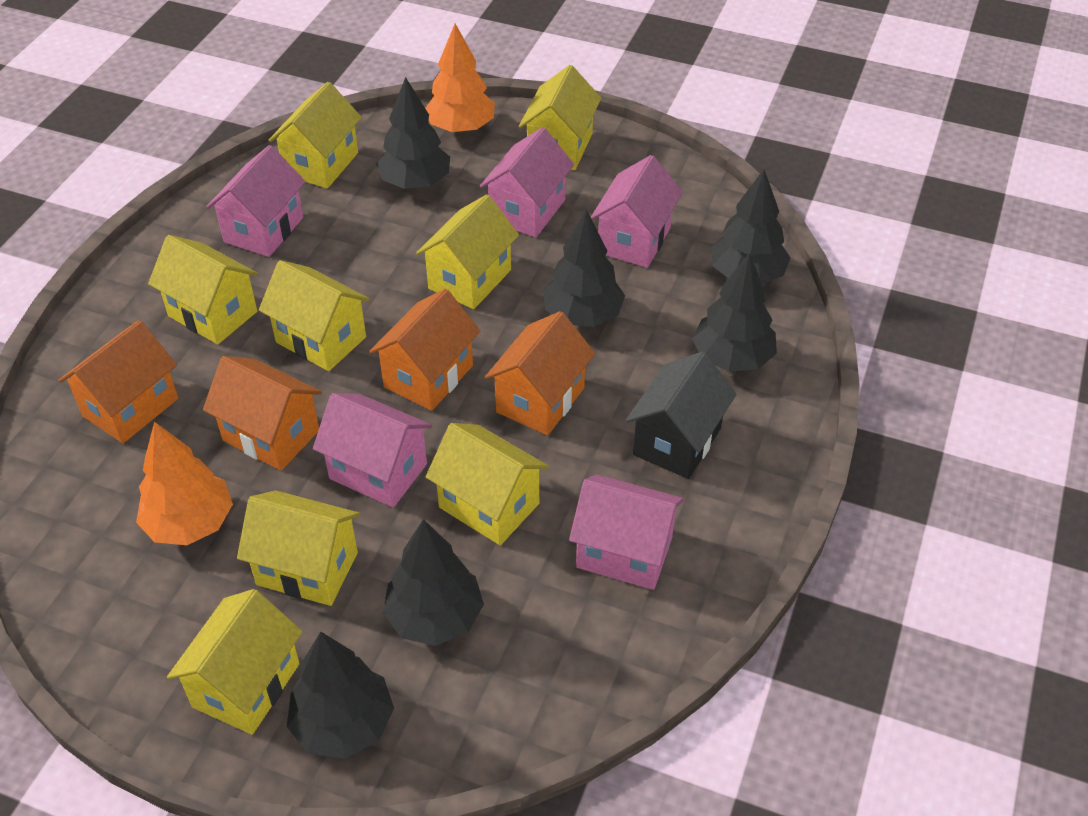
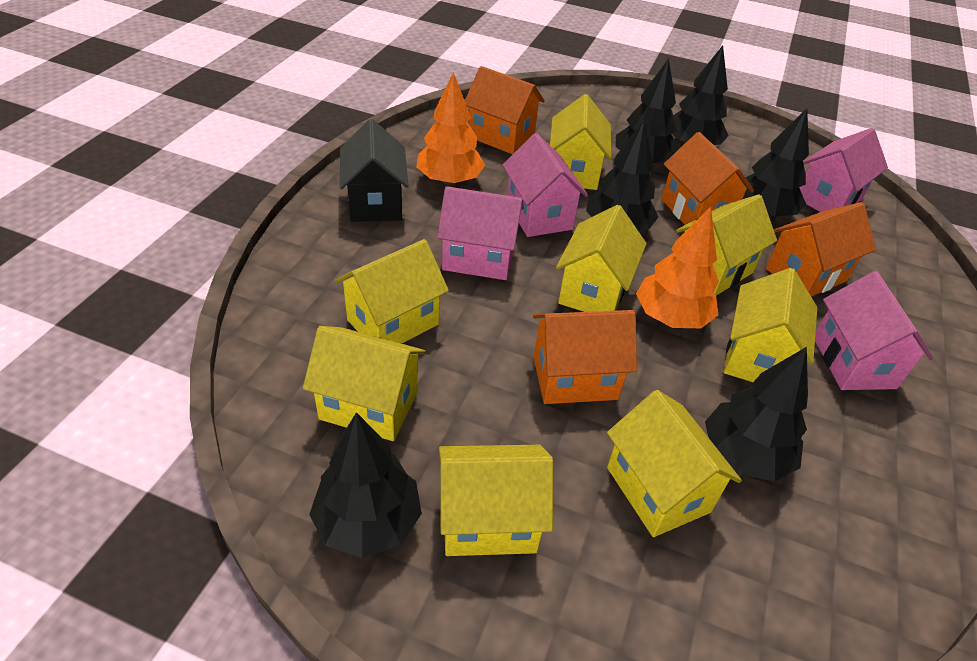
pink house: [206,145,306,257] [313,393,432,508] [480,127,574,237] [569,474,684,590] [591,155,683,268] = 5 -> [437,186,524,280] [502,133,588,237] [799,128,888,212] [815,271,934,390] = 4

